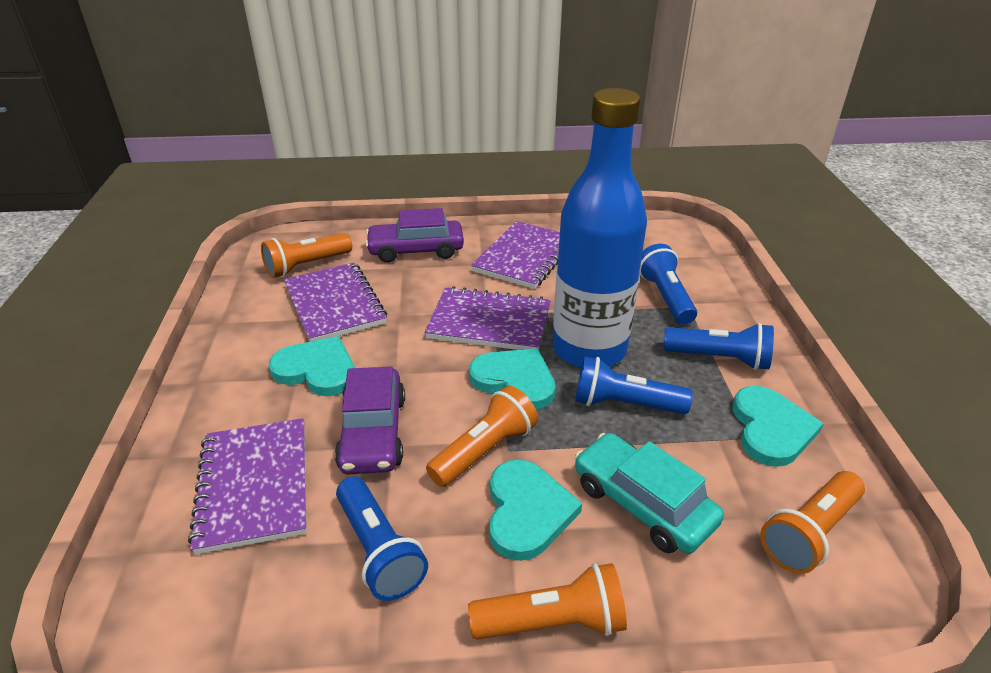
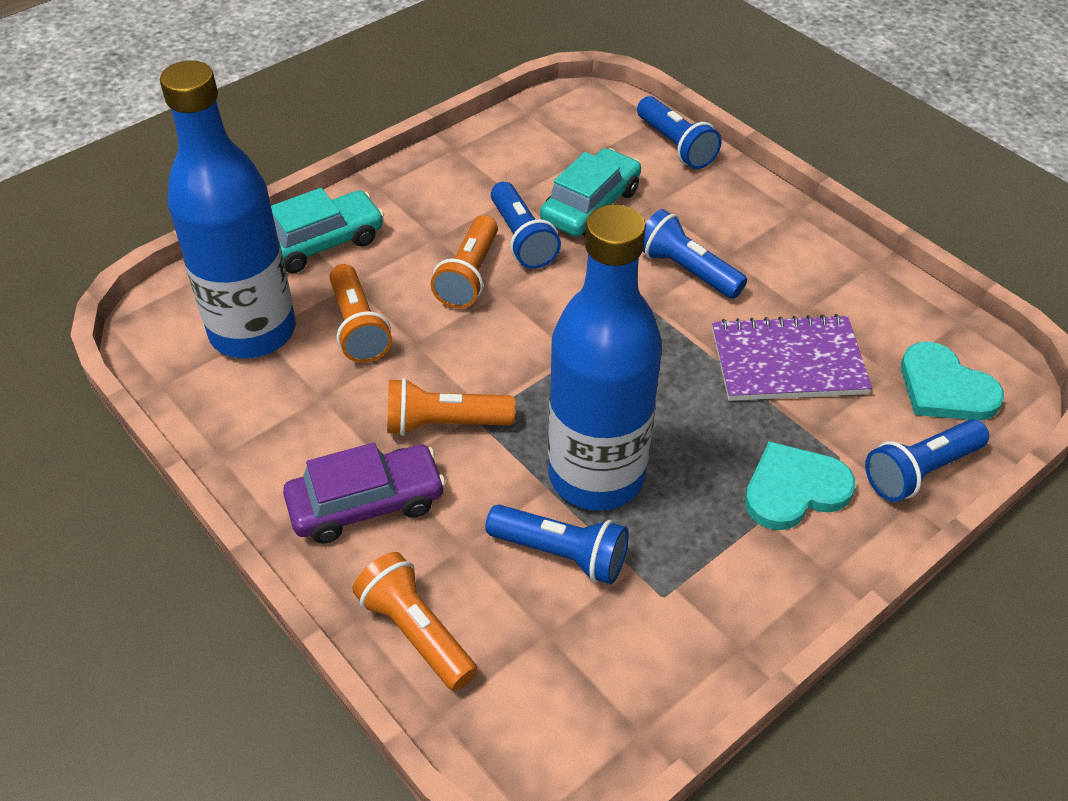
blue bottle: [553,88,647,368] = 1 -> [160,60,296,358] [548,204,662,511] = 2
blue flashlight: [336,476,428,601] [575,356,693,414] [639,244,697,325] [663,323,774,370] = 4 -> [485,504,628,584] [491,182,561,269] [637,96,722,169] [643,209,747,299] [865,419,989,502] = 5
purple car: [335,366,405,474] [365,208,464,263] = 2 -> [283,443,446,544] = 1
purple notebook: [188,418,307,555] [284,262,387,342] [425,286,551,350] [471,221,560,289] = 4 -> [712,314,872,401] = 1
turquoise car: [575,433,724,554] = 1 -> [271,188,384,273] [540,148,641,237] = 2
turquoise heart: [269,336,355,396] [469,348,555,410] [489,459,582,561] [732,386,824,467] = 4 -> [745,441,855,530] [901,342,1004,420] = 2

